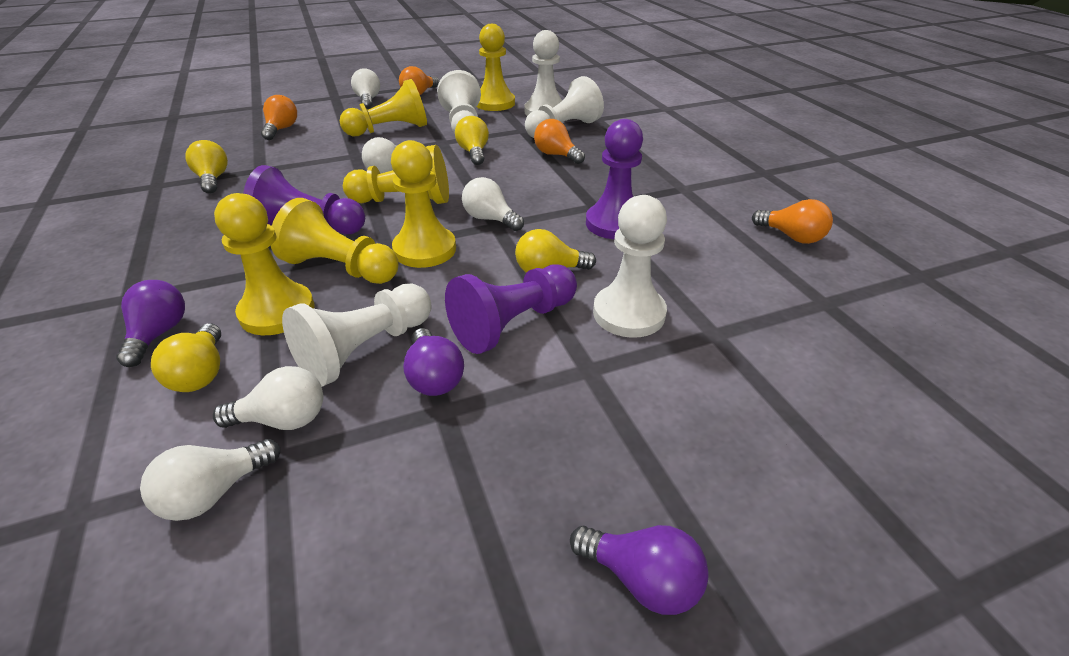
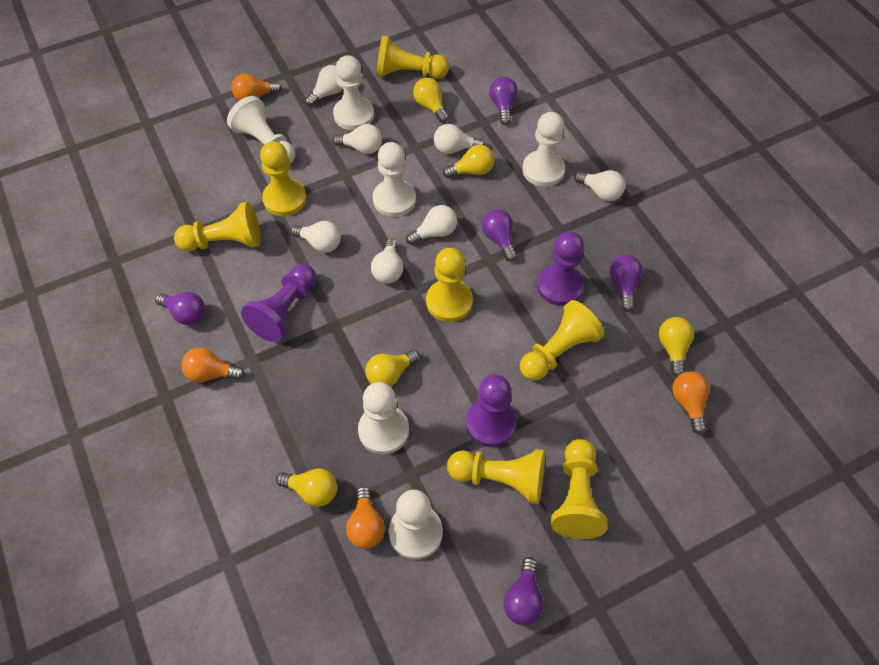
purple light bulb: [116,280,185,367] [403,328,464,396] [570,525,709,615] = 3 -> [155,292,205,325] [482,209,517,262] [489,77,518,125] [503,557,544,626] [609,255,643,312] = 5
white light bulb: [140,439,280,521] [213,366,323,430] [351,68,380,109] [362,137,397,174] [462,177,524,231] = 5 -> [291,221,341,253] [305,65,343,107] [332,124,382,154] [371,239,403,284] [406,205,457,245] [434,124,485,154] [574,170,625,201] = 7
white pawn: [282,284,432,386] [437,70,481,133] [524,30,562,116] [525,76,604,138] [593,195,667,338] = 5 -> [227,96,295,163] [333,55,374,130] [358,382,409,455] [373,142,416,217] [388,490,443,560] [523,112,565,187] = 6
yellow light bulb: [151,323,221,392] [186,140,228,193] [455,116,489,165] [515,229,596,273] = 4 -> [276,468,337,507] [365,350,420,387] [413,78,449,123] [443,145,494,178] [659,317,694,377] = 5
yellow pawn: [214,193,315,335] [271,198,398,284] [340,79,427,136] [343,145,449,204] [391,140,456,268] [477,24,515,111] = 6 -> [174,202,261,251] [260,141,307,216] [376,35,449,79] [426,248,473,322] [447,449,545,504] [520,300,604,380] [551,439,607,539] = 7

